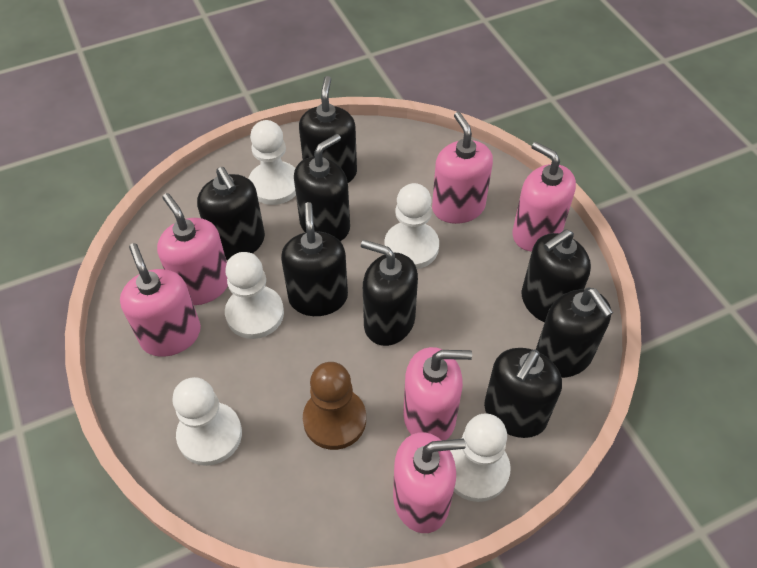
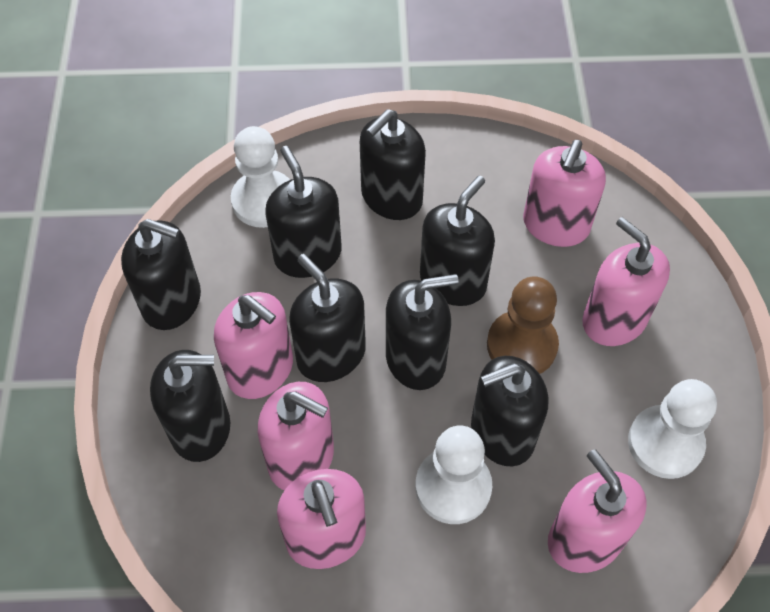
white pawn: [172,377,242,466] [225,252,284,339] [248,120,296,205] [384,183,439,269] [450,413,511,502] = 5 -> [231,126,290,228] [415,426,492,524] [628,379,717,479] = 3

